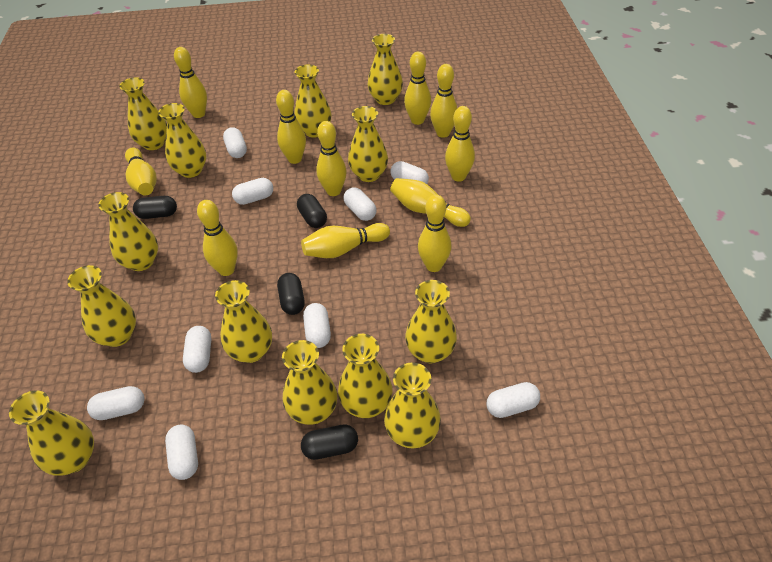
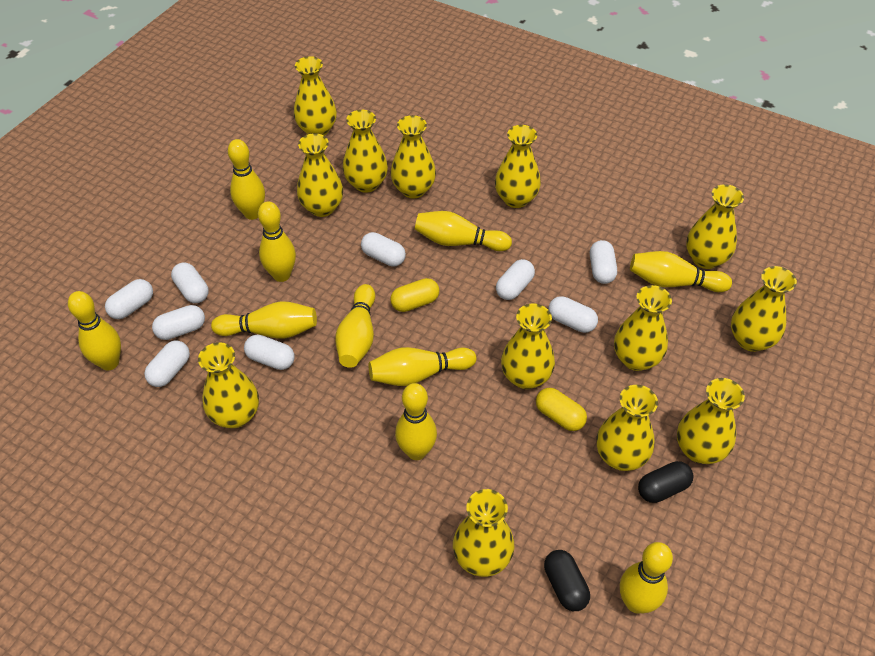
black capsule: [133,196,177,219] [277,273,305,315] [297,194,327,228] [301,425,358,460] = 4 -> [544,550,590,611] [638,461,694,503] = 2
yellow bowling pin: [125,147,157,196] [174,47,207,118] [197,200,238,276] [276,90,306,164] [301,223,390,258] [316,121,347,196] [390,178,471,227] [404,52,431,125] [418,195,452,272] [430,64,457,138] [445,106,475,182] = 11 -> [68,291,121,370] [211,301,317,339] [228,139,265,220] [258,201,296,282] [335,284,375,368] [369,347,476,386] [395,383,437,460] [415,211,512,251] [620,542,673,613] [630,251,732,292] = 10
yellow capsule: none = 0 -> [390,278,439,312] [536,388,587,431] = 2

